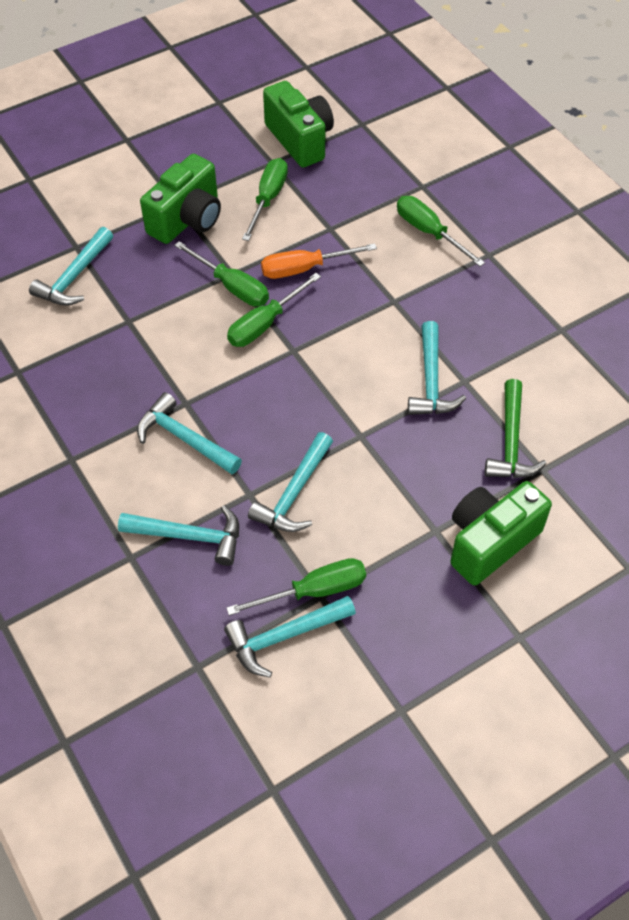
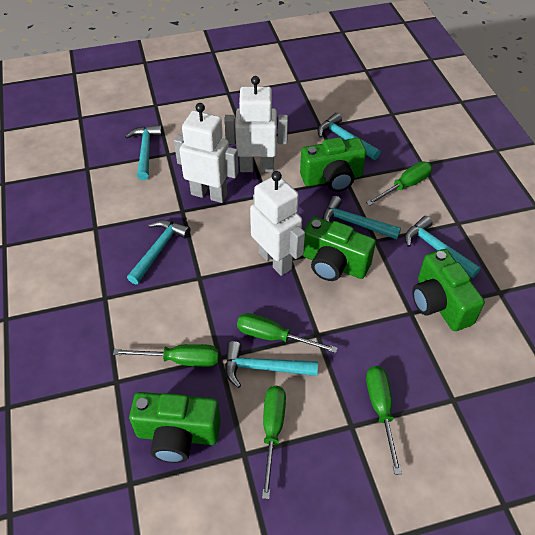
green camera: [140,154,221,244] [263,81,334,168] [450,481,552,586] = 3 -> [129,392,221,463] [300,137,366,192] [302,217,376,281] [412,249,485,331] = 4
green hammer: [485,379,547,478] = 1 -> none = 0
orange screwdriver: [261,243,377,279] = 1 -> none = 0
white robot: none = 0 -> [174,103,239,203] [224,76,288,172] [250,171,305,276] = 3

